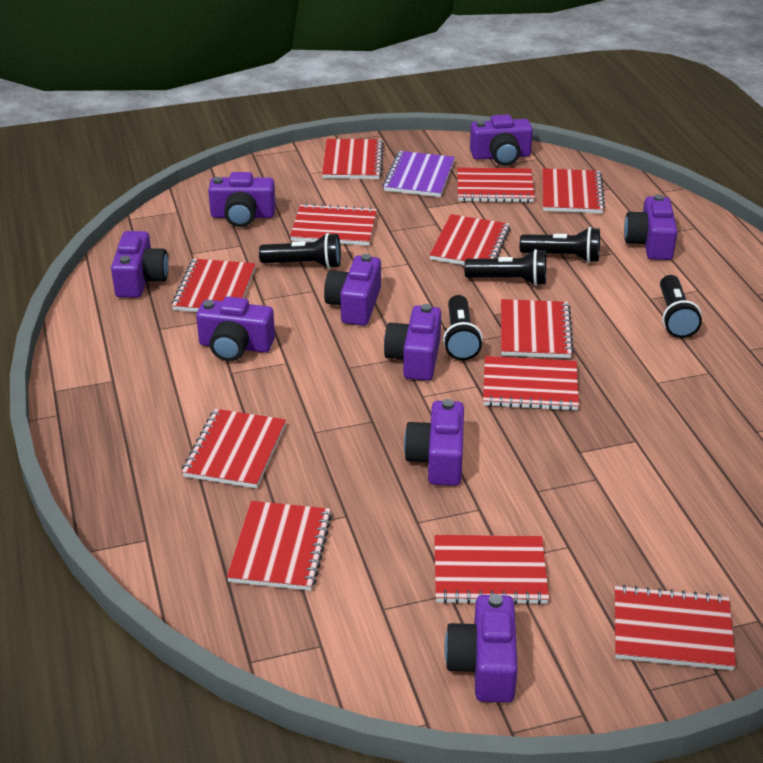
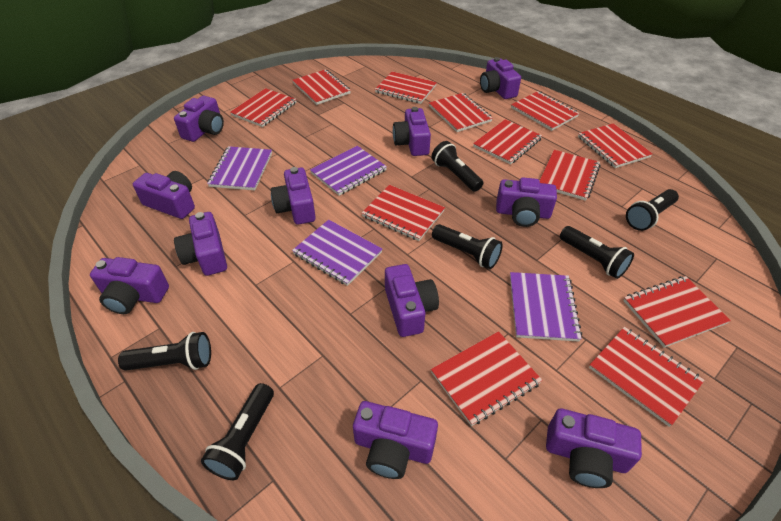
black flashlight: [259,233,341,269] [443,295,483,361] [464,249,546,286] [520,227,600,263] [660,275,702,338] = 5 -> [118,332,211,371] [201,383,274,480] [431,141,483,192] [432,224,503,269] [560,226,634,279] [626,189,679,231] = 6
purple camera: [111,231,169,298] [196,297,275,361] [208,172,276,227] [324,254,381,326] [384,304,441,381] [404,399,464,486] [445,594,518,703] [470,114,533,166] [624,194,678,260] = 9 -> [90,257,169,314] [133,171,195,219] [174,96,224,142] [174,212,227,276] [271,167,316,225] [353,401,438,479] [385,264,439,337] [393,107,431,156] [480,57,521,99] [496,177,557,227] [546,408,642,488] = 11
purple notebook: [383,151,455,197] = 1 -> [207,146,272,190] [292,220,382,286] [310,146,387,196] [510,272,582,342] = 4

